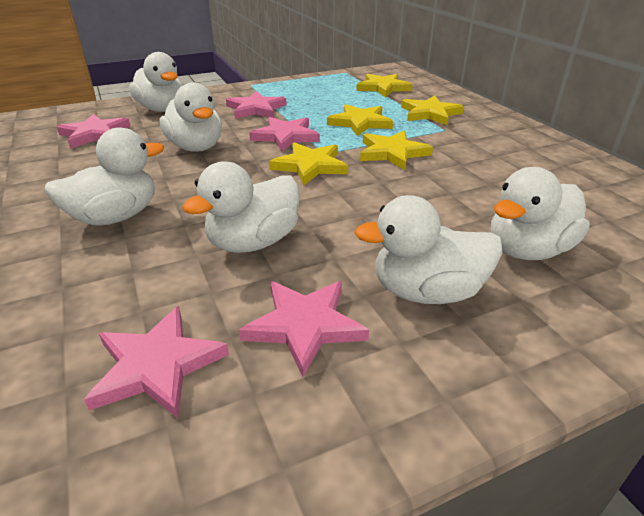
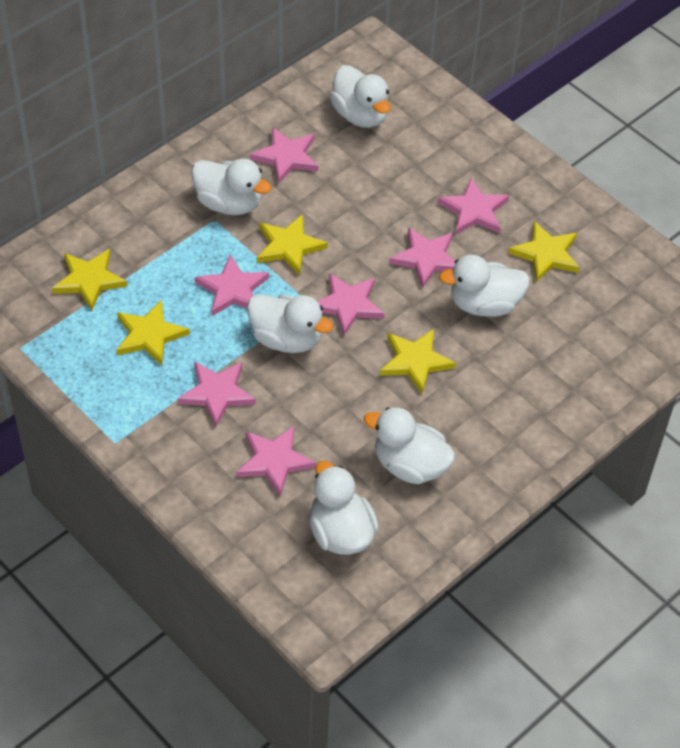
pink star: [57,114,131,149] [84,306,229,419] [226,91,287,119] [239,281,369,377] [249,117,320,152] = 5 -> [177,362,256,427] [195,255,269,316] [236,426,316,496] [250,127,318,184] [317,273,384,336] [389,227,455,289] [438,178,509,234] = 7

